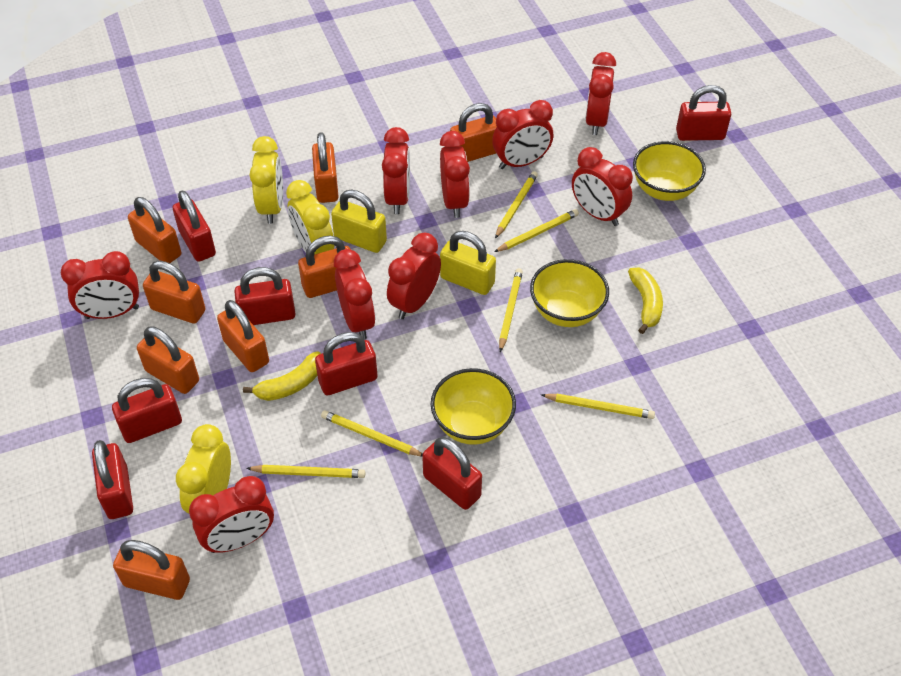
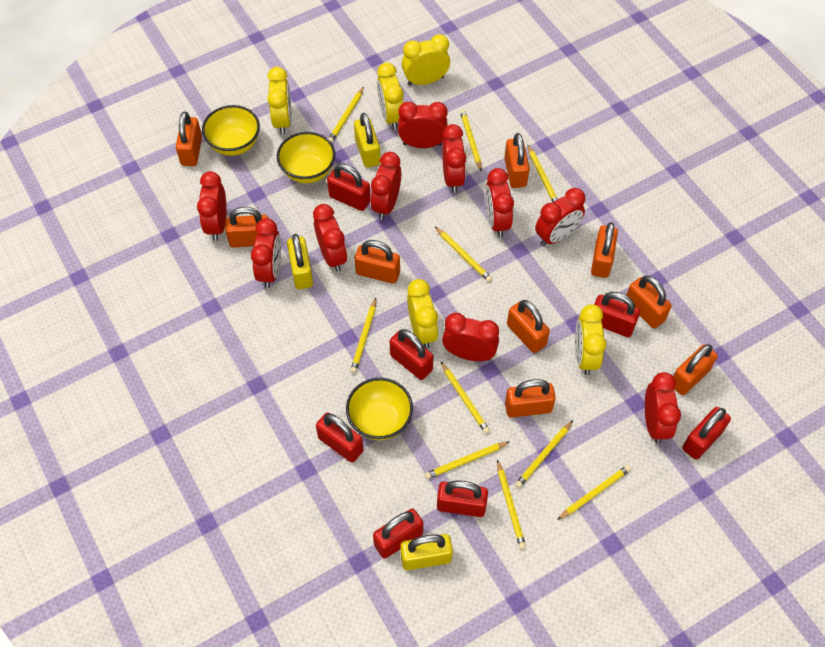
orange padlock: [113,540,190,600] [128,197,181,263] [137,327,199,394] [143,261,206,324] [217,300,269,372] [298,236,351,298] [312,132,339,203] [450,103,497,162] = 8 -> [176,112,202,166] [225,207,268,248] [355,240,400,284] [504,133,530,188] [505,379,556,418] [507,300,550,353] [591,222,618,278] [627,275,672,329] [673,344,718,395] = 9
red clock: [61,251,139,319] [189,476,274,553] [334,249,375,340] [382,127,410,214] [387,233,441,319] [440,131,470,218] [492,100,553,169] [572,147,633,226] [585,52,616,135] = 9 -> [197,171,227,241] [251,218,281,288] [313,204,347,272] [370,152,401,220] [398,102,448,148] [442,124,466,193] [442,313,499,361] [485,168,514,237] [535,188,585,246] [645,372,681,444] = 10
yellow banana: [243,351,321,401] [628,268,663,334] = 2 -> none = 0
yellow clock: [176,424,231,514] [250,136,283,224] [286,180,335,255] = 3 -> [267,67,291,135] [377,63,403,130] [402,34,450,86] [407,279,438,349] [575,304,606,375] = 5
yellow padlock: [331,190,387,253] [440,231,496,295] = 2 -> [287,234,313,289] [354,113,380,168] [400,534,453,570] = 3
yellow pencil: [246,465,365,478] [321,410,422,457] [494,209,579,252] [495,171,538,238] [499,268,523,352] [541,394,655,419] = 6 -> [328,87,364,143] [350,298,376,373] [424,441,510,479] [435,227,492,282] [441,362,490,434] [460,109,482,172] [497,460,526,549] [515,420,573,488] [527,144,558,202] [557,465,631,520] = 10

